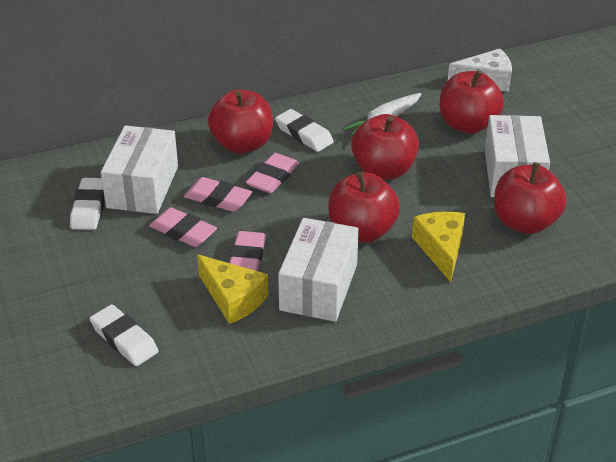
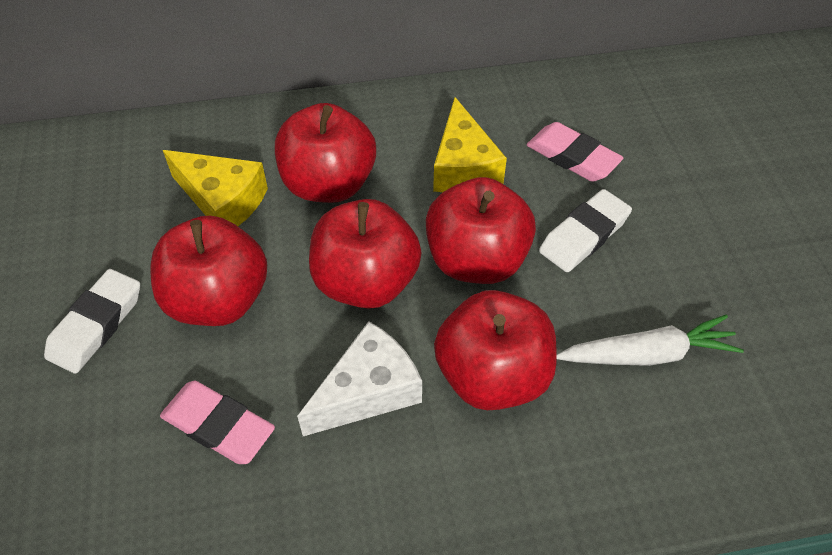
pink eraser: [149,207,217,247] [184,177,252,212] [229,231,266,271] [246,153,299,194] = 4 -> [160,380,275,464] [526,122,624,182] = 2
white box: [101,125,178,214] [278,218,359,322] [485,115,550,197] = 3 -> none = 0
white eraser: [70,178,105,230] [90,304,159,366] [275,109,334,152] = 3 -> [44,269,140,374] [539,189,632,272] = 2

